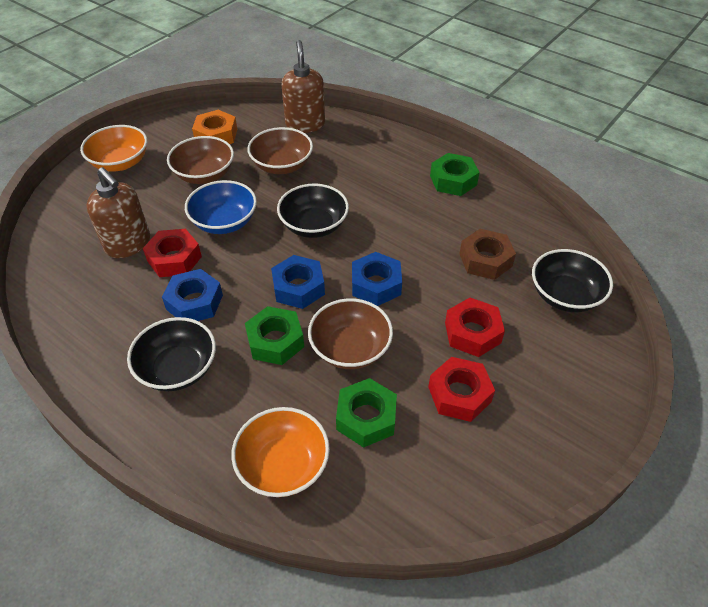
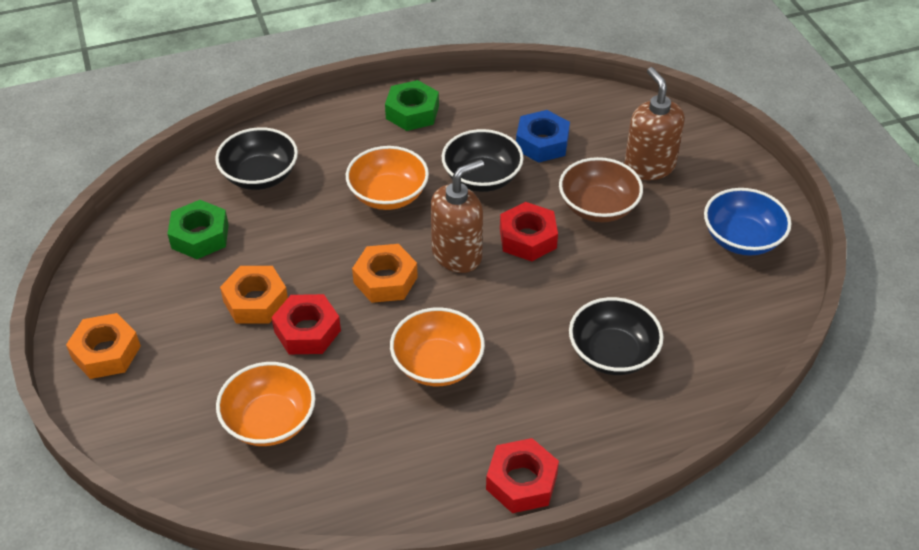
blue nut: [162,269,223,321] [271,255,325,309] [352,252,402,306] = 3 -> [516,110,570,163] = 1
brown bowl: [167,136,234,184] [247,127,313,174] [308,298,393,369] = 3 -> [559,157,643,222] = 1
brown nut: [459,229,516,280] = 1 -> none = 0
green nut: [245,306,304,365] [336,378,397,448] [430,153,480,196] = 3 -> [168,200,229,259] [385,80,439,131] = 2
orange bowl: [80,125,147,171] [231,407,330,497] = 2 -> [216,362,316,446] [346,146,429,210] [390,307,485,386] = 3
orange nut: [192,110,237,144] = 1 -> [66,313,141,379] [220,266,288,324] [352,244,418,303] = 3

